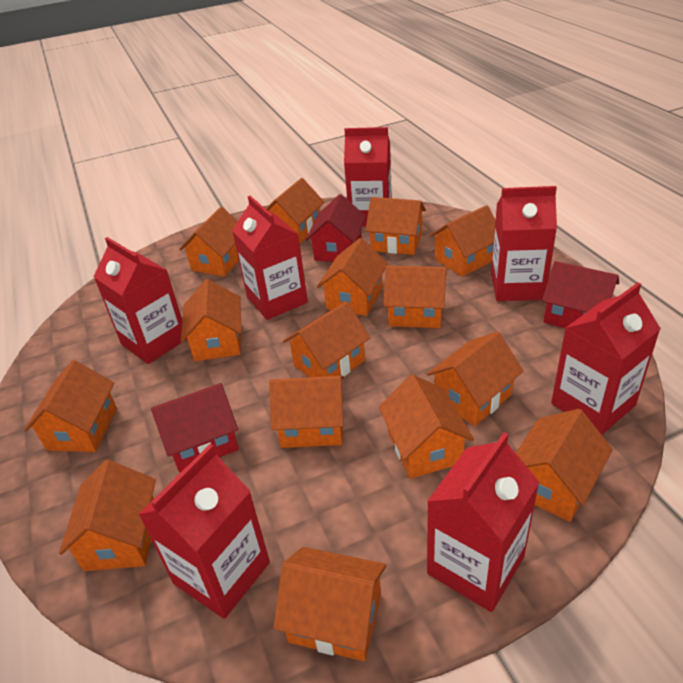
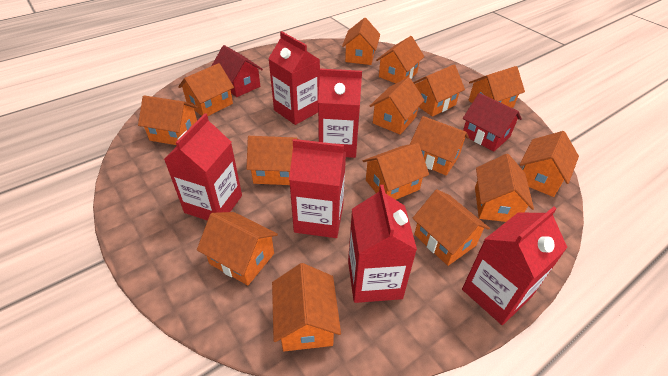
red carton: [93,237,187,364] [138,444,270,619] [232,196,308,320] [344,127,392,227] [427,432,539,612] [491,186,557,301] [551,282,661,435] = 7 -> [164,113,242,221] [268,31,320,125] [289,139,346,238] [318,68,362,158] [348,185,417,303] [462,206,568,325] = 6
red house: [151,383,239,473] [306,194,366,262] [542,261,619,328] = 3 -> [212,45,263,97] [463,93,522,152] = 2

